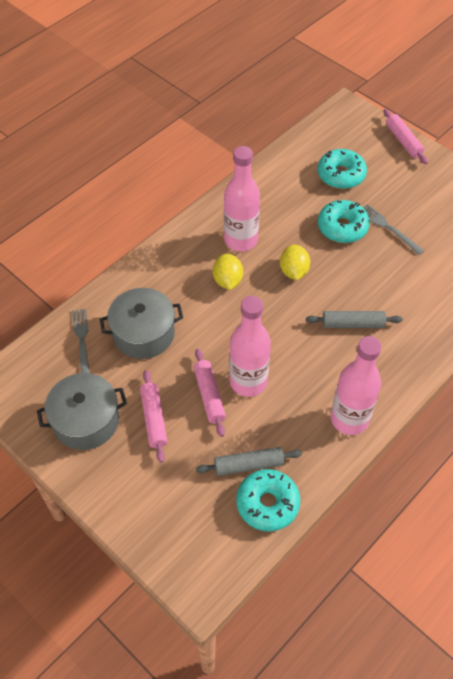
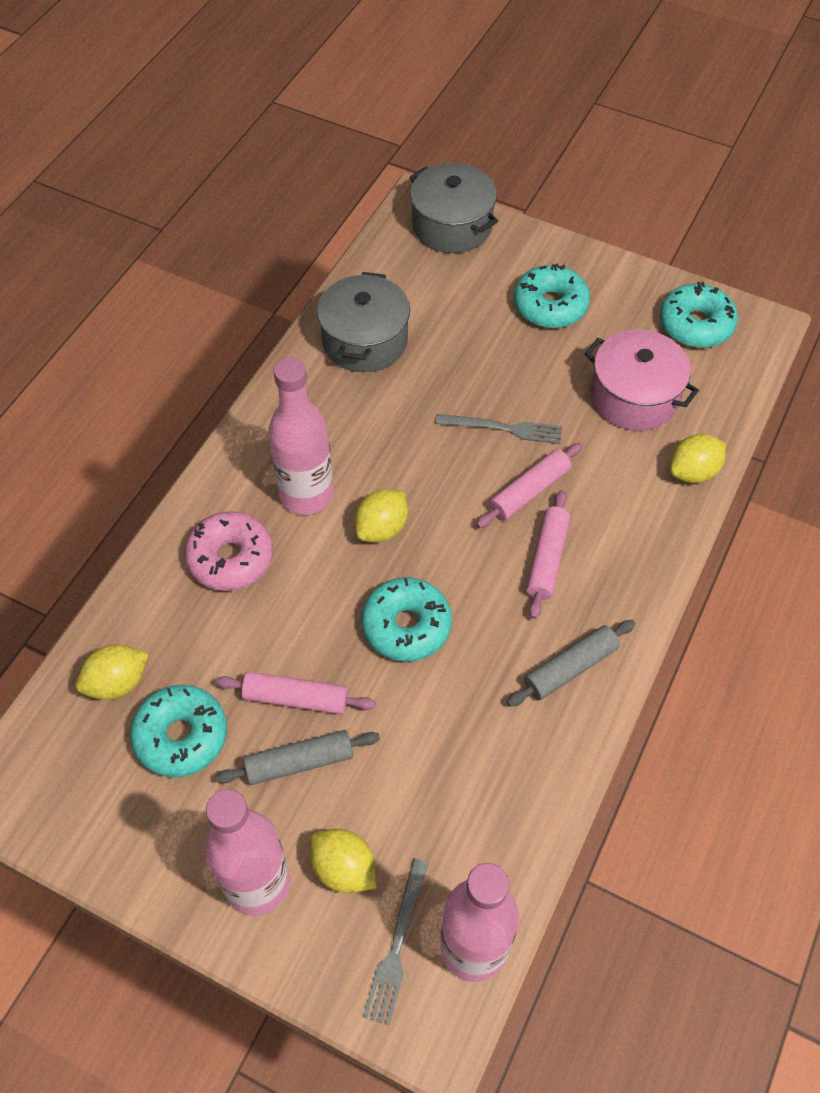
pink donut: none = 0 -> [185,511,273,591] = 1
pink pot: none = 0 -> [585,329,699,431] = 1
turquoise donut: [236,469,300,532] [317,149,367,189] [318,200,370,243] = 3 -> [130,685,227,777] [361,577,452,662] [514,264,590,328] [660,282,738,348] = 4
yellow lemon: [213,254,243,290] [280,244,310,280] = 2 -> [76,645,149,700] [310,829,376,893] [355,489,408,543] [670,434,726,483] = 4

